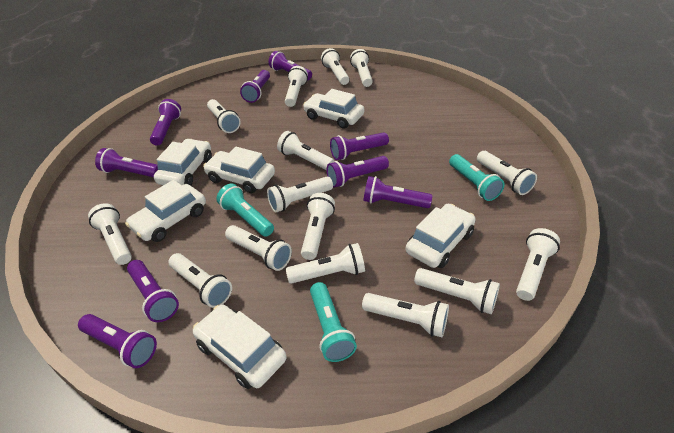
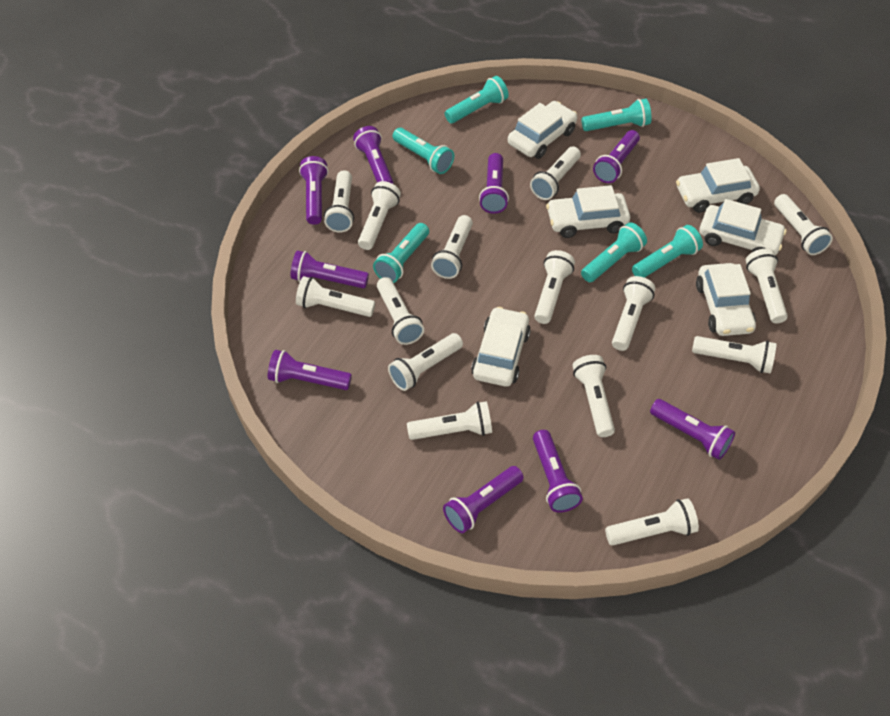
turquoise flashlight: [216,184,274,237] [310,282,357,362] [449,154,505,201] = 3 -> [373,223,429,283] [393,128,454,174] [445,76,509,123] [581,222,647,282] [582,99,652,131] [632,225,703,278] = 6

